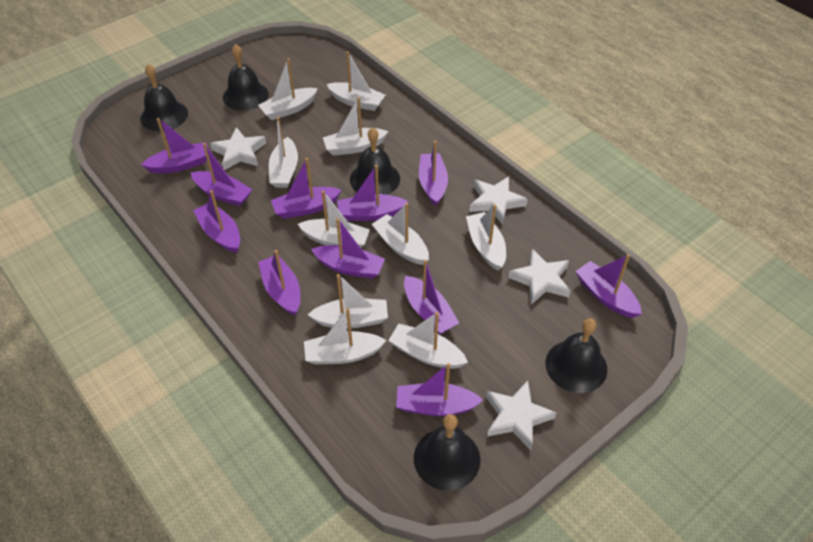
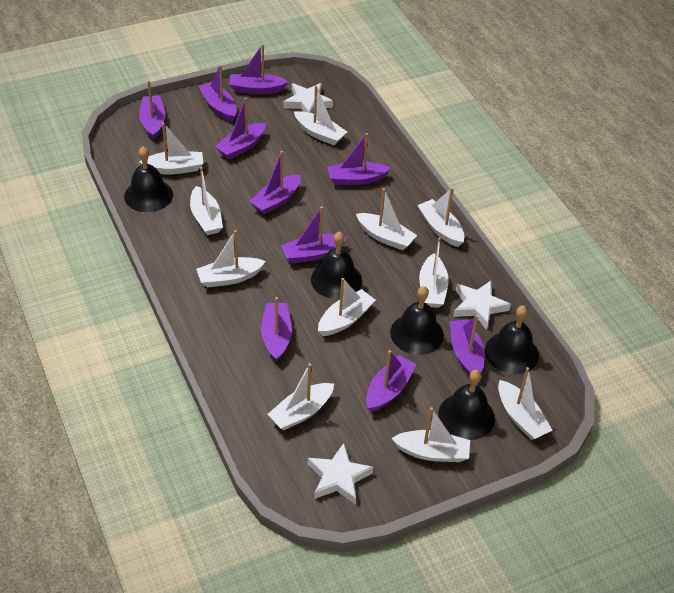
purple boat: [141,118,208,174] [191,143,253,206] [193,190,240,253] [258,250,300,316] [271,158,341,219] [311,218,385,279] [337,165,408,221] [396,363,483,416] [404,260,459,335] [419,141,448,206] [575,254,642,318] = 11 -> [139,80,165,140] [199,65,237,122] [215,98,266,160] [229,44,289,94] [249,151,301,215] [261,297,292,362] [281,206,347,264] [328,133,391,185] [366,350,417,412] [450,315,485,375] = 10
white boat: [258,58,318,120] [269,117,298,188] [298,191,370,248] [304,308,387,365] [307,274,388,329] [323,97,389,156] [326,51,385,111] [372,203,429,265] [388,312,468,369] [466,204,506,271] = 10 -> [139,123,203,175] [190,167,223,235] [196,230,266,288] [268,363,334,430] [294,85,347,145] [318,278,375,336] [356,188,417,250] [392,407,470,462] [417,187,464,247] [419,238,449,308] [498,367,553,440] = 11
white star: [210,127,266,170] [469,176,528,224] [486,381,557,450] [508,249,571,304] = 4 -> [284,83,333,113] [308,443,374,505] [453,281,511,329] = 3

